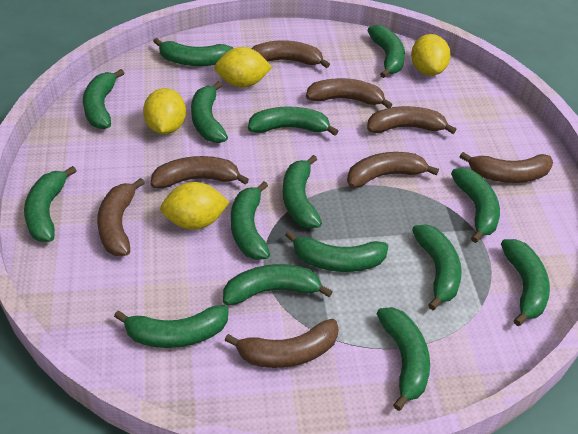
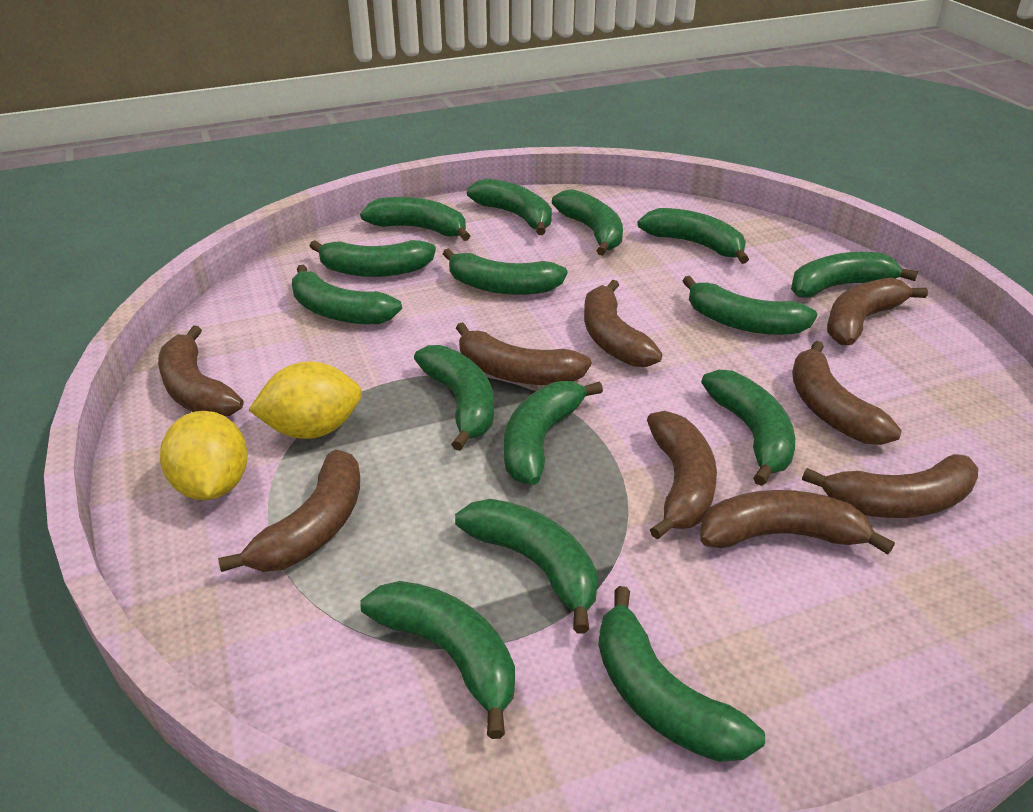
brown banana: [97,178,145,256] [151,156,249,188] [224,319,339,368] [251,40,330,68] [306,78,392,108] [347,152,439,188] [367,106,457,134] [460,152,553,183] = 8 -> [158,325,243,417] [218,450,360,572] [456,322,591,385] [584,280,662,367] [647,411,717,540] [700,490,895,555] [792,341,902,445] [802,454,978,518] [827,277,928,345] = 9
yellow lemon: [143,88,186,134] [160,182,230,230] [214,47,272,88] [411,34,451,76] = 4 -> [160,411,248,500] [249,361,362,439] = 2

